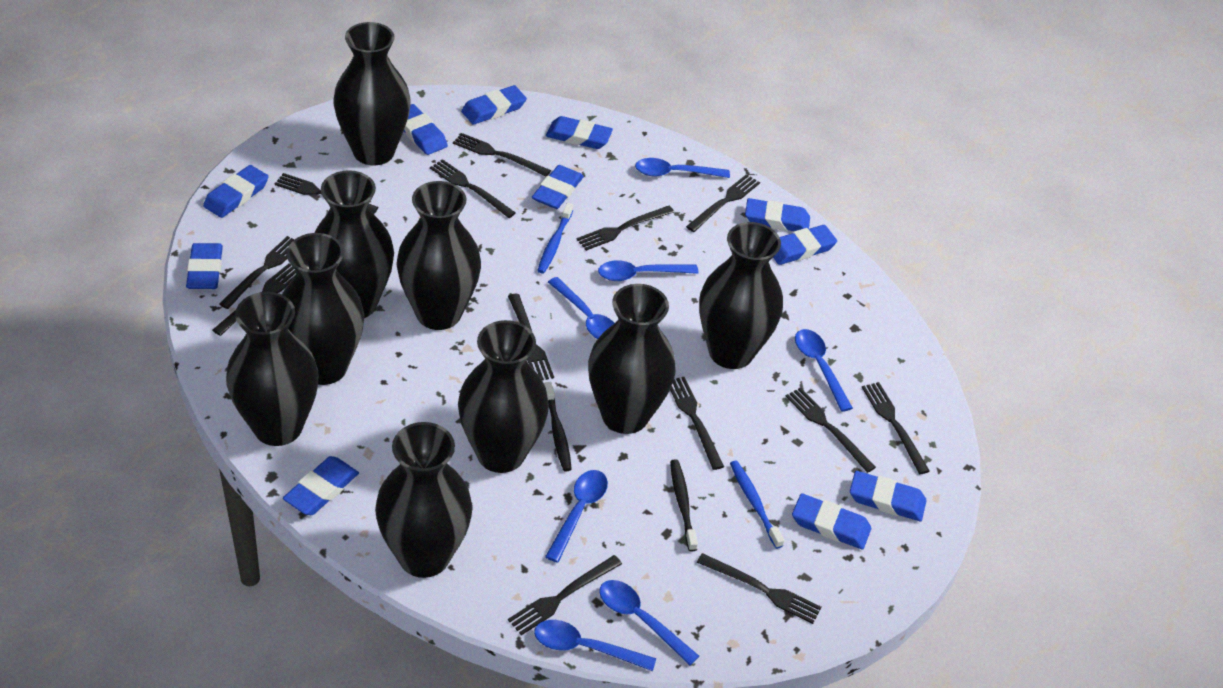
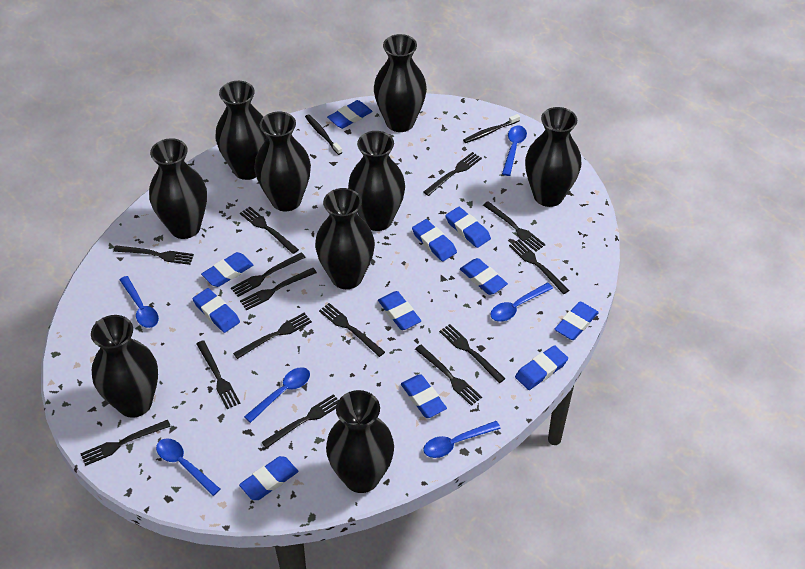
black fork: [212,264,297,336] [219,236,294,309] [275,173,378,214] [430,159,516,218] [453,133,551,177] [508,294,554,380] [508,555,622,636] [576,206,674,251] [670,377,724,470] [686,174,760,232] [697,553,822,624] [785,388,876,473] [862,382,930,474] = 13 -> [80,420,171,466] [113,245,194,265] [196,340,240,409] [231,252,306,297] [233,313,312,359] [240,206,299,254] [240,268,317,310] [262,394,339,449] [319,303,385,357] [415,345,482,406] [423,152,482,196] [439,324,506,383] [483,201,546,252] [509,239,569,294] = 14
blue spoon: [534,620,656,671] [545,470,608,563] [548,277,615,339] [598,260,699,281] [599,580,699,665] [635,158,730,178] [795,329,853,412] = 7 -> [120,276,159,328] [156,438,220,496] [244,367,310,423] [423,421,501,458] [490,283,553,322] [502,126,527,176] = 6
blue toothbrush: [537,203,573,274] [730,461,784,549] = 2 -> none = 0

